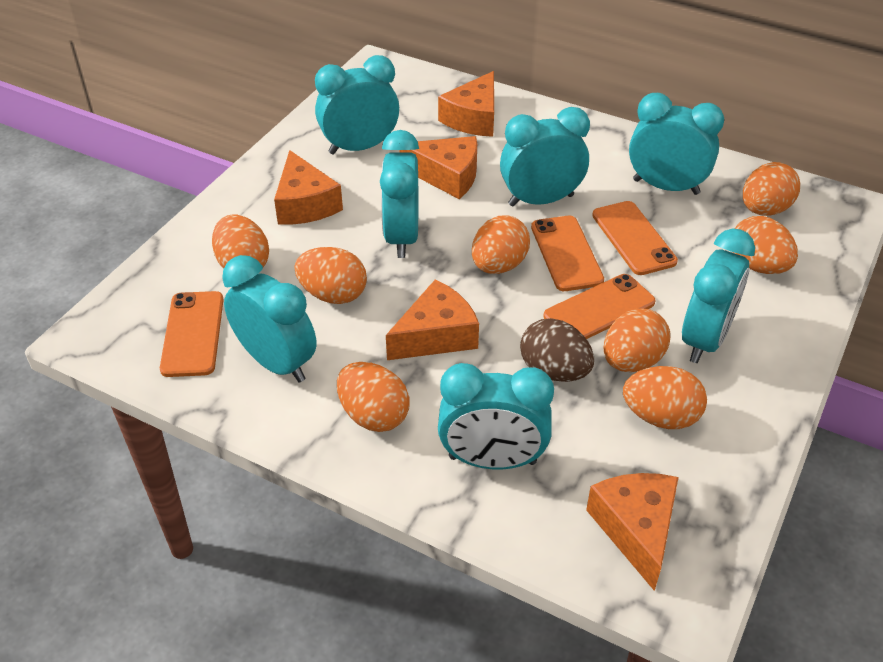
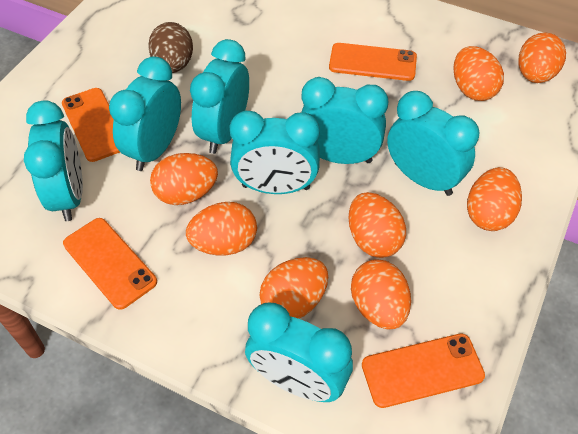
orange cheese: [274,150,343,225] [386,279,479,360] [399,136,477,199] [438,71,494,137] [586,473,679,591] = 5 -> none = 0

